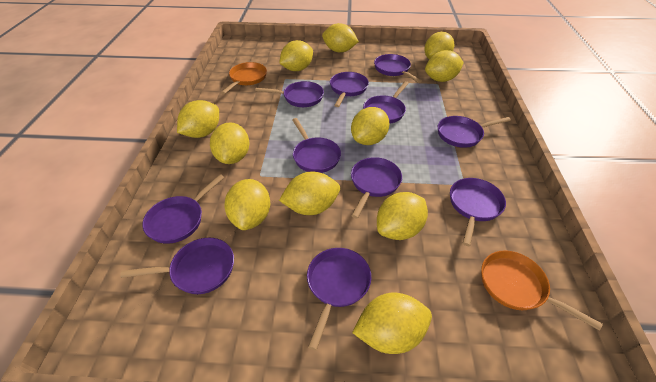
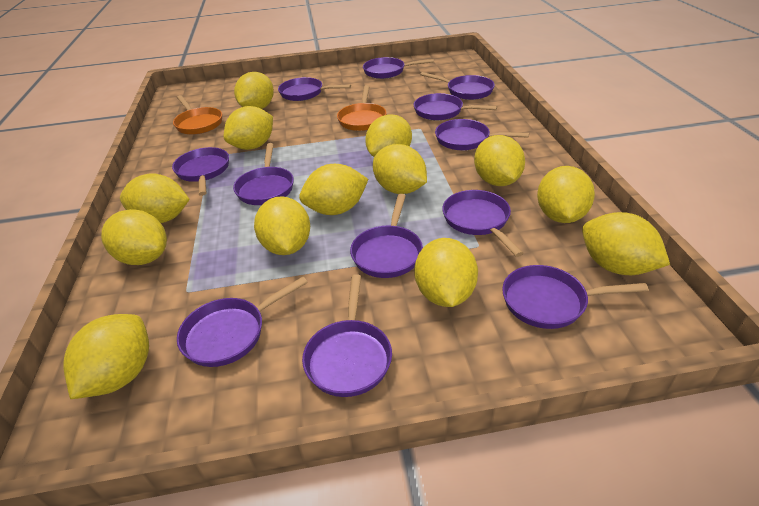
purple pan: [120,238,234,294] [142,174,224,244] [255,81,324,107] [292,118,341,173] [307,248,371,351] [330,72,369,107] [351,157,402,219] [363,81,409,124] [374,54,421,83] [438,116,511,148] [450,178,506,246] = 11 -> [172,147,229,196] [177,277,308,367] [233,143,294,205] [278,77,351,101] [302,274,392,397] [350,194,423,278] [363,57,434,79] [413,93,497,120] [420,72,495,100] [435,119,529,150] [442,190,524,257] [502,265,649,329] = 12
yellow lemon: [177,100,219,138] [210,123,249,164] [224,179,270,230] [279,40,313,71] [279,172,340,215] [322,23,359,52] [351,107,390,145] [352,293,432,354] [377,192,428,240] [424,32,454,59] [425,50,464,82] = 11 -> [63,314,149,399] [101,209,167,265] [120,173,190,223] [224,106,273,150] [234,72,274,109] [254,196,310,255] [299,164,369,215] [365,114,412,157] [373,144,427,194] [415,238,478,307] [474,135,525,186] [537,166,595,223] [582,212,670,275] = 13

